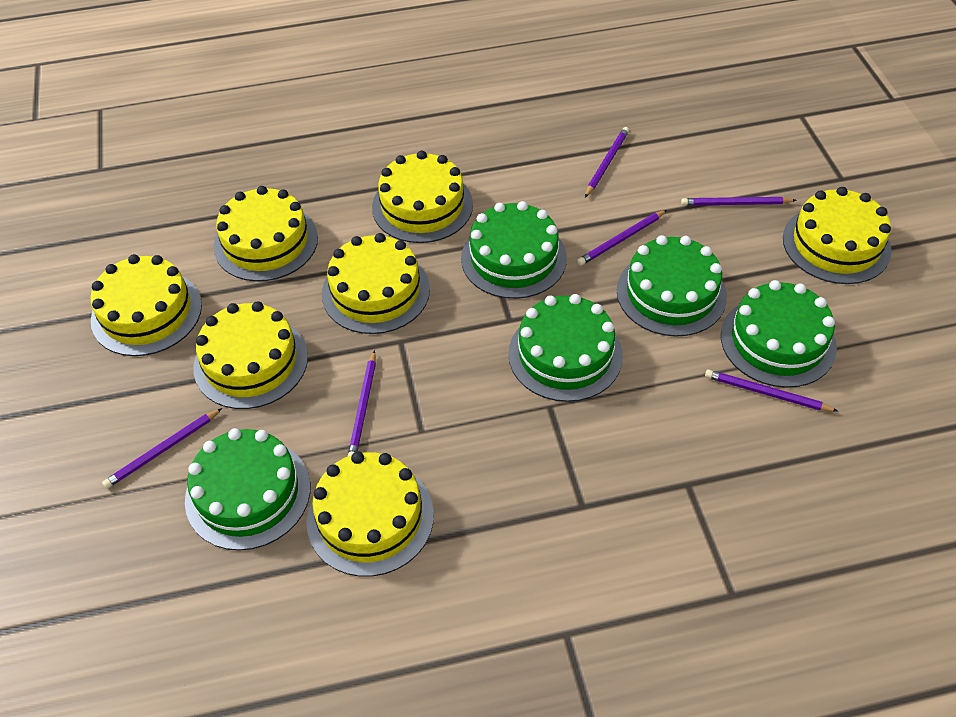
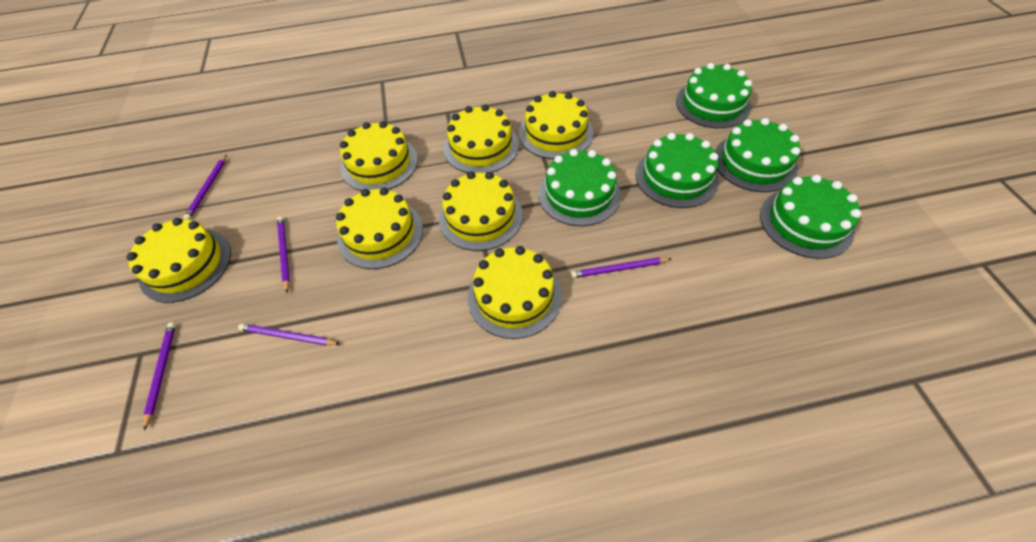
purple pencil: [102,408,222,489] [348,350,376,456] [577,210,667,266] [585,127,629,197] [681,197,797,206] [705,369,838,412] = 6 -> [143,322,176,431] [183,154,227,220] [238,324,340,346] [277,216,290,292] [571,257,672,278] = 5

